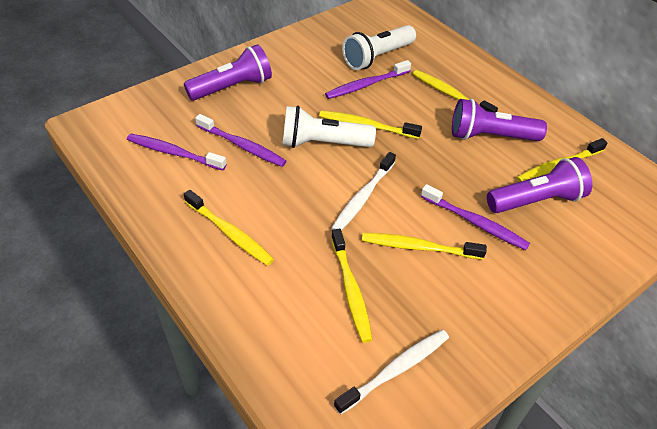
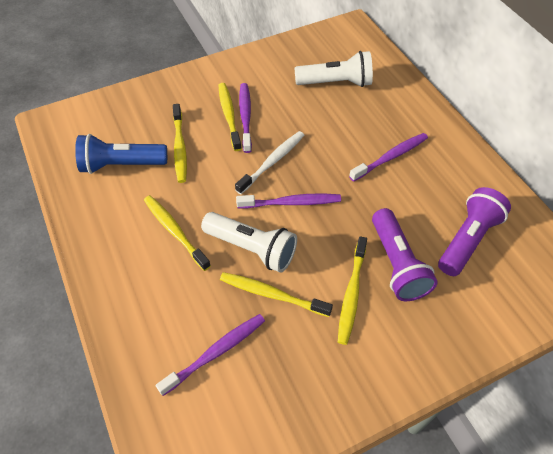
blue flashlight: none = 0 -> [75,134,167,174] = 1
purple flashlight: [184,44,272,101] [452,99,547,141] [487,157,592,213] = 3 -> [372,208,438,301] [438,187,511,276] = 2
white toothbrush: [331,152,396,230] [334,330,449,415] = 2 -> [235,131,304,194] = 1
yellow toothbrush: [184,190,274,266] [319,110,422,139] [331,229,373,343] [362,233,487,259] [413,70,498,113] [516,138,608,182] = 6 -> [144,195,211,271] [173,104,187,183] [219,83,242,151] [220,272,333,317] [338,236,367,345] = 5

